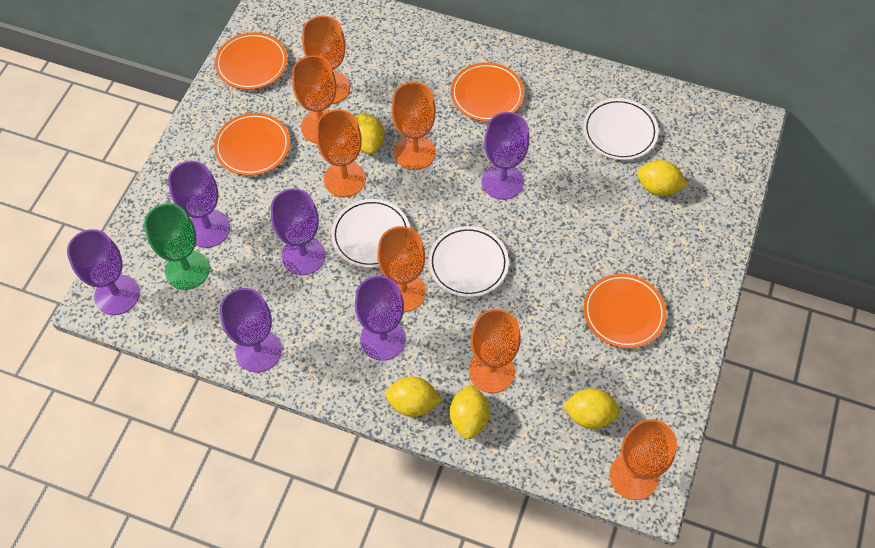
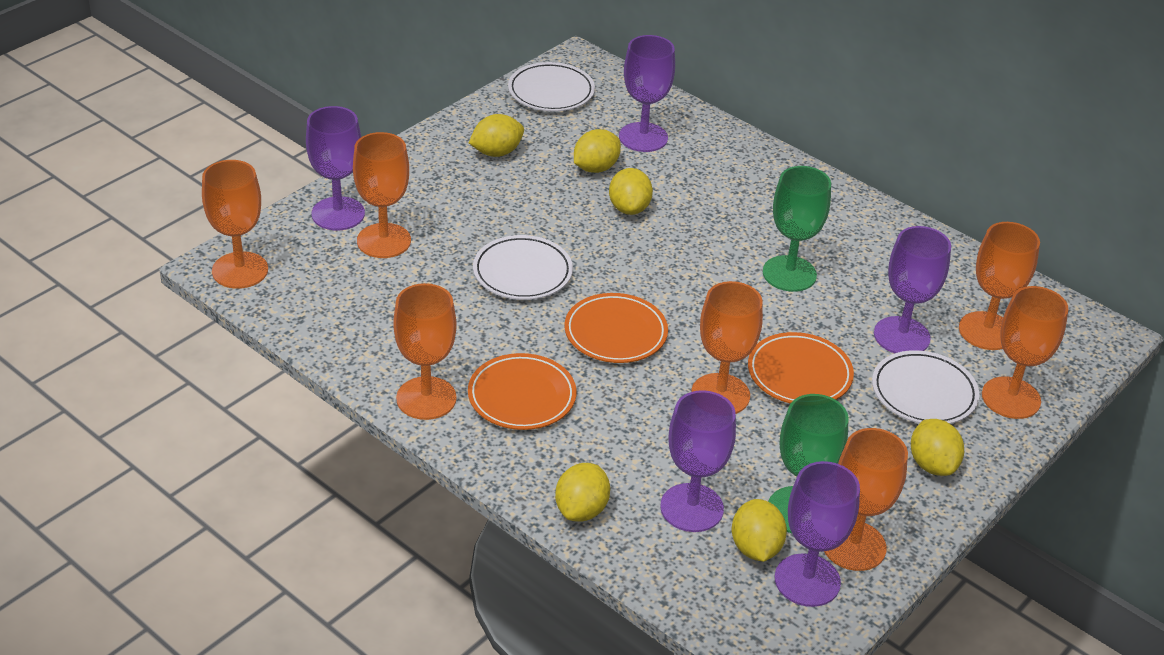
green goblet: [144,203,210,290] = 1 -> [763,166,831,292] [768,394,849,533] = 2
orange plate: [214,113,290,176] [215,32,287,90] [451,62,524,122] [584,274,666,348] = 4 -> [468,353,576,430] [565,293,668,363] [748,332,854,404] = 3
purple goblet: [67,229,140,315] [168,161,230,248] [220,288,282,372] [271,188,325,275] [355,276,406,361] [482,112,529,200] = 6 -> [306,106,365,230] [619,35,675,152] [660,390,736,532] [775,461,860,607] [874,226,951,353] = 5
yellow lemon: [355,113,384,154] [385,377,442,417] [450,384,490,439] [562,388,621,429] [637,160,688,196] = 5 -> [469,114,524,157] [555,463,610,521] [574,129,621,173] [609,168,653,215] [732,499,787,562] [911,419,964,476] = 6

